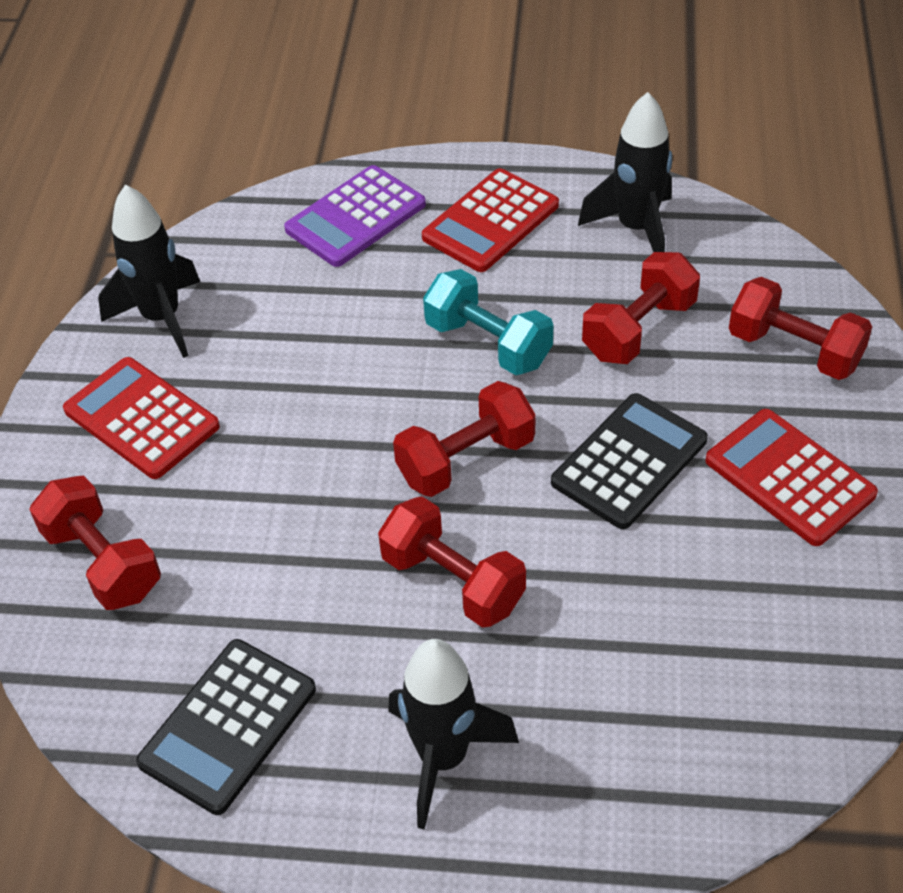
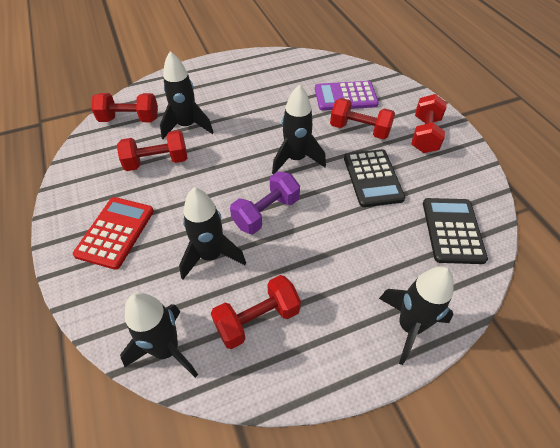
black rocket: [98,184,200,358] [388,639,519,830] [578,92,672,252] = 3 -> [120,293,198,378] [160,51,214,139] [179,187,246,279] [272,84,326,174] [379,266,454,365] = 5
purple dumbbell: none = 0 -> [230,171,300,234] = 1
red calculator: [63,357,220,479] [422,168,559,272] [705,409,878,546] = 3 -> [73,197,154,270] = 1
turquoise dumbbell: [423,269,553,375] = 1 -> none = 0

